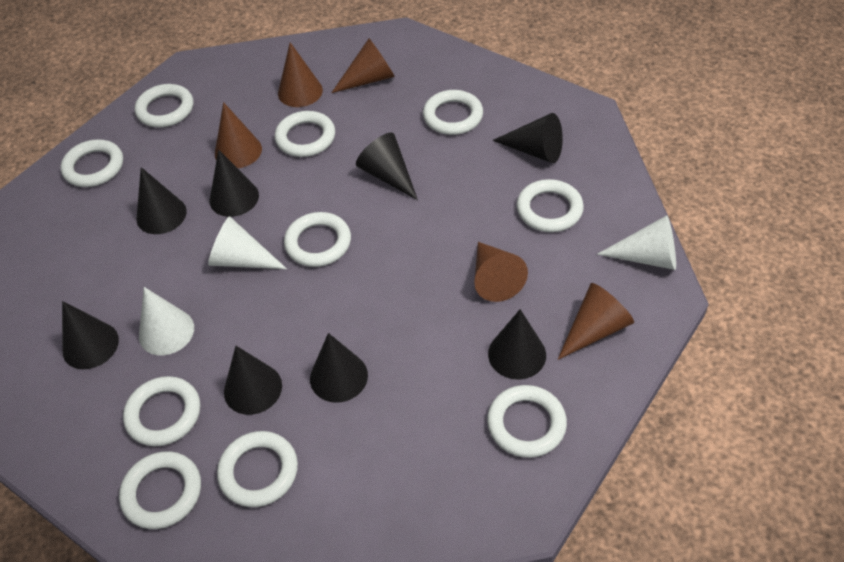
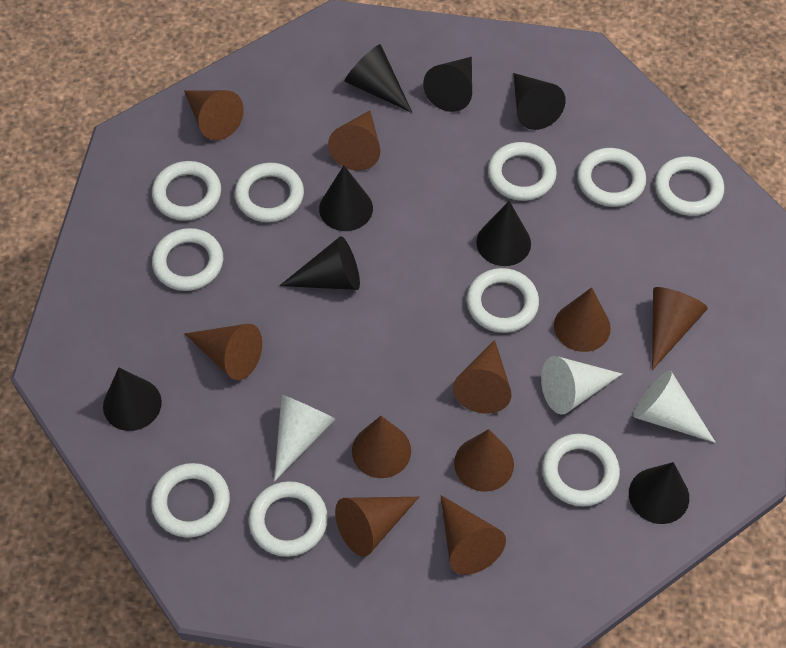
brown cone: [215,102,262,168] [278,42,323,107] [331,39,395,93] [474,242,528,302] [558,283,634,360] = 5 -> [184,90,244,140] [184,324,262,380] [328,110,380,171] [335,497,419,557] [352,416,411,478] [440,495,506,575] [453,340,512,414] [454,429,514,492] [554,287,611,352] [652,287,708,370] = 10

